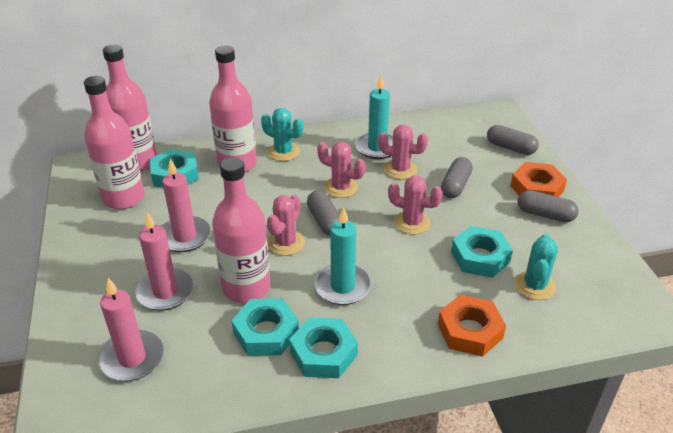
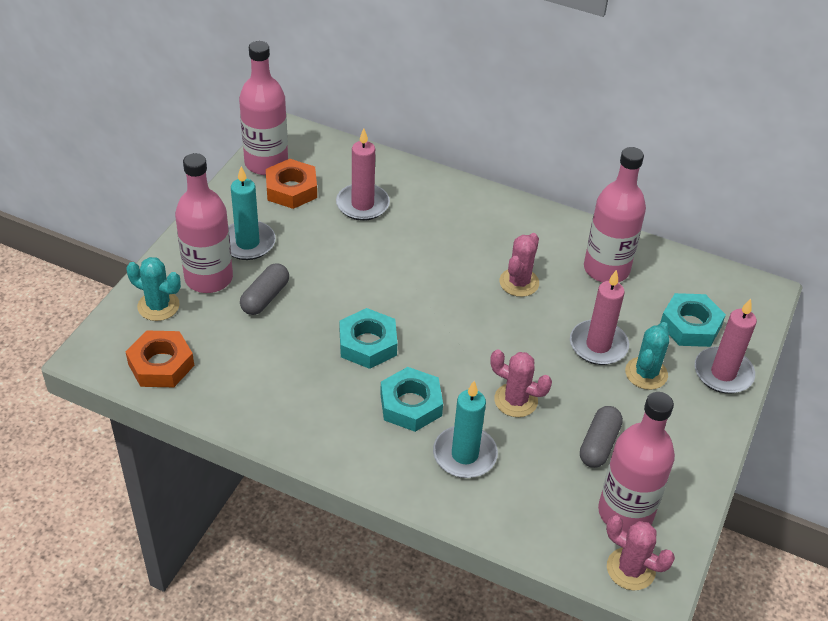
grey capsule: [307,190,340,236] [441,157,473,198] [487,125,539,155] [518,190,579,223] = 4 -> [240,263,289,315] [580,406,623,468] = 2
pink cactus: [267,194,305,256] [317,142,366,198] [378,125,428,180] [388,176,443,234] = 4 -> [490,349,552,417] [499,233,539,297] [606,515,675,590] = 3
turquoise nut: [150,148,199,188] [232,298,299,356] [289,317,358,378] [451,226,513,278] = 4 -> [340,308,397,369] [380,367,443,432] [660,293,726,347] = 3

